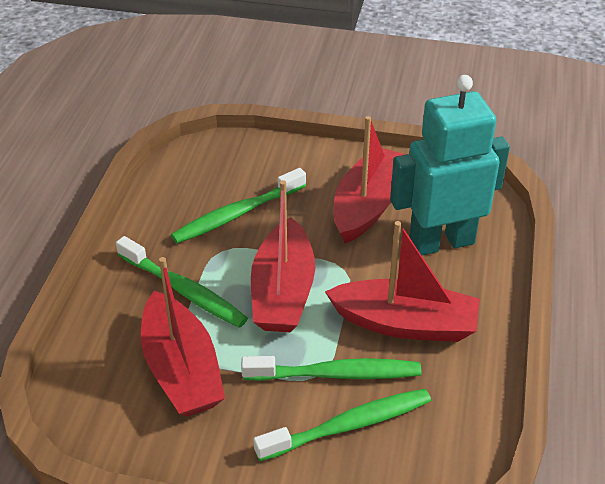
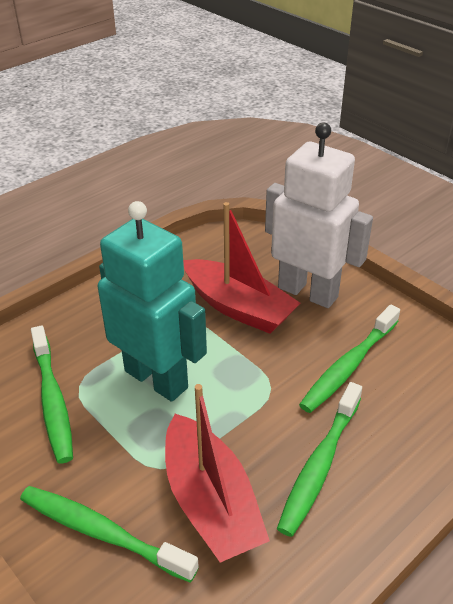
red boat: [141,257,225,417] [251,180,315,333] [325,221,480,342] [333,116,406,244] = 4 -> [165,384,270,563] [183,202,300,334] = 2
white robot: none = 0 -> [265,123,373,308] = 1

